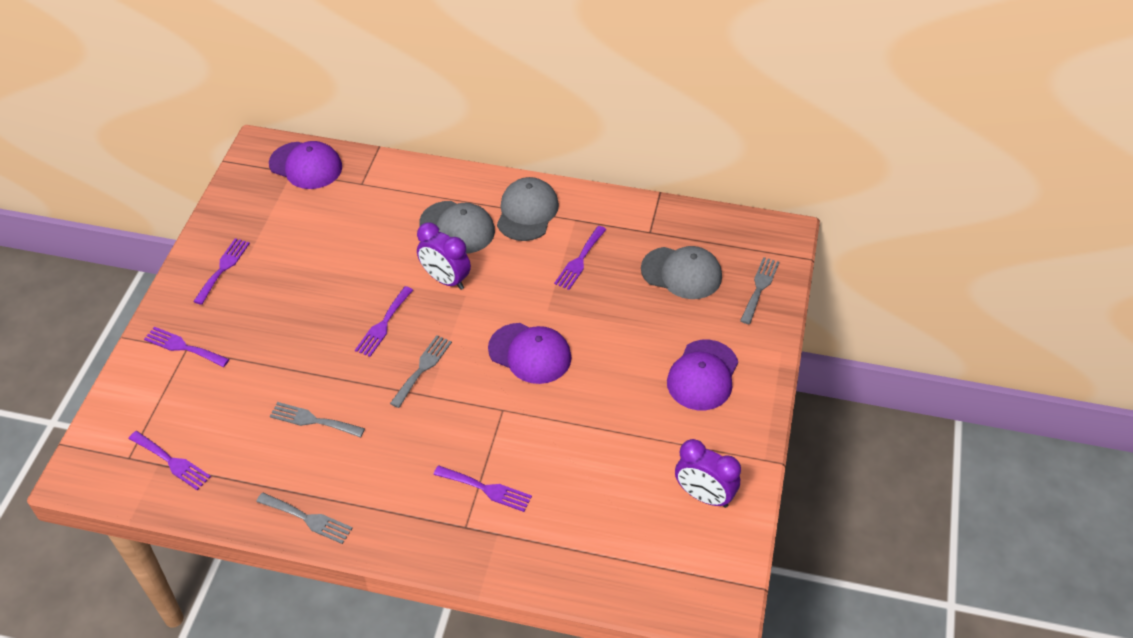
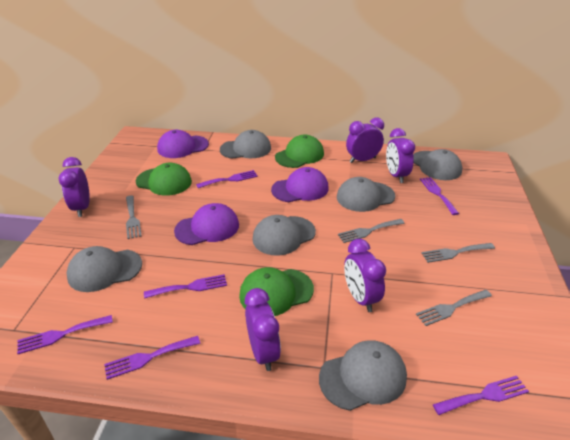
green cap: none = 0 -> [136,163,192,196] [239,267,314,316] [275,135,324,168] = 3
grey cap: [419,201,495,254] [497,177,559,241] [641,246,722,299] = 3 -> [67,246,142,292] [220,130,271,159] [252,215,316,256] [319,340,407,411] [337,177,395,212] [413,149,462,180] = 6
purple clock: [417,222,471,290] [675,439,741,508] = 2 -> [58,157,90,217] [245,288,281,371] [344,239,386,312] [346,118,384,163] [386,128,415,183] = 5

